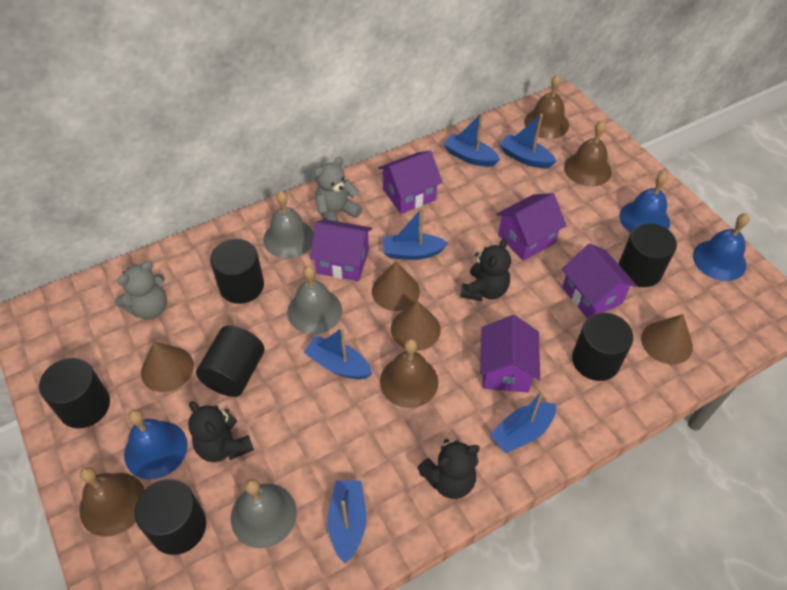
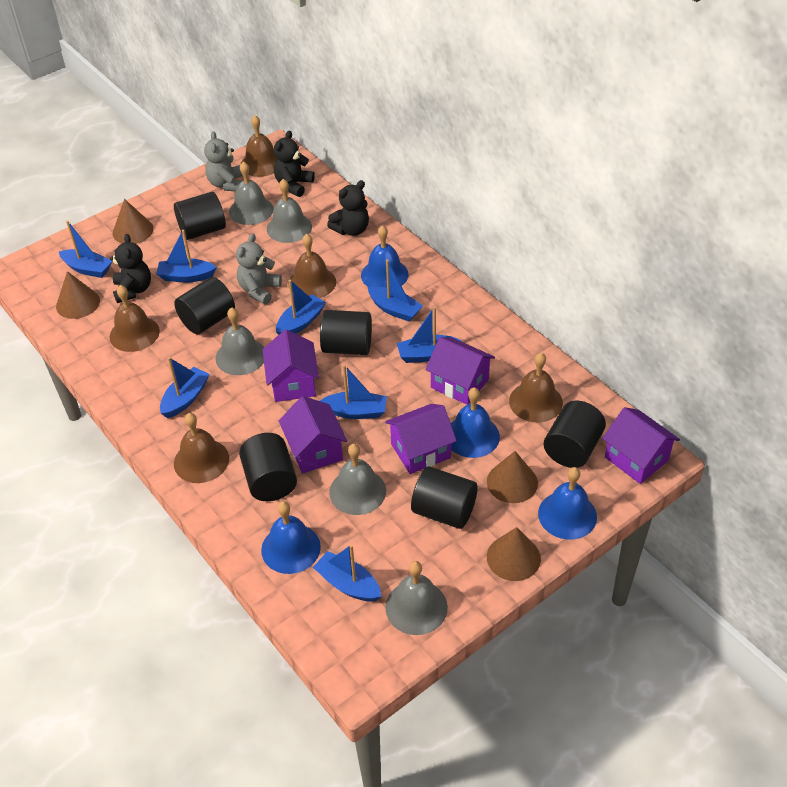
blue bell: [124,410,188,479] [619,171,670,233] [693,213,749,281] = 3 -> [261,501,321,574] [361,225,409,288] [451,387,500,458] [538,467,597,540] = 4
blue boat: [304,327,372,379] [327,481,366,564] [383,207,448,260] [443,113,500,167] [490,390,556,453] [499,114,557,168] = 6 -> [59,220,112,278] [156,230,217,282] [160,357,210,418] [276,280,326,335] [313,544,381,602] [320,365,387,419] [368,260,423,322] [397,306,462,363] = 8
brown bell: [79,467,145,537] [380,339,438,408] [524,74,569,139] [564,120,612,187] = 4 -> [110,285,160,352] [174,413,229,483] [240,115,277,177] [288,234,336,298] [509,353,563,422] = 5
grey bell: [231,479,297,548] [263,191,314,258] [287,266,342,334] = 3 -> [215,307,264,375] [229,161,274,225] [267,179,312,243] [329,444,386,515] [385,561,448,635] = 5

